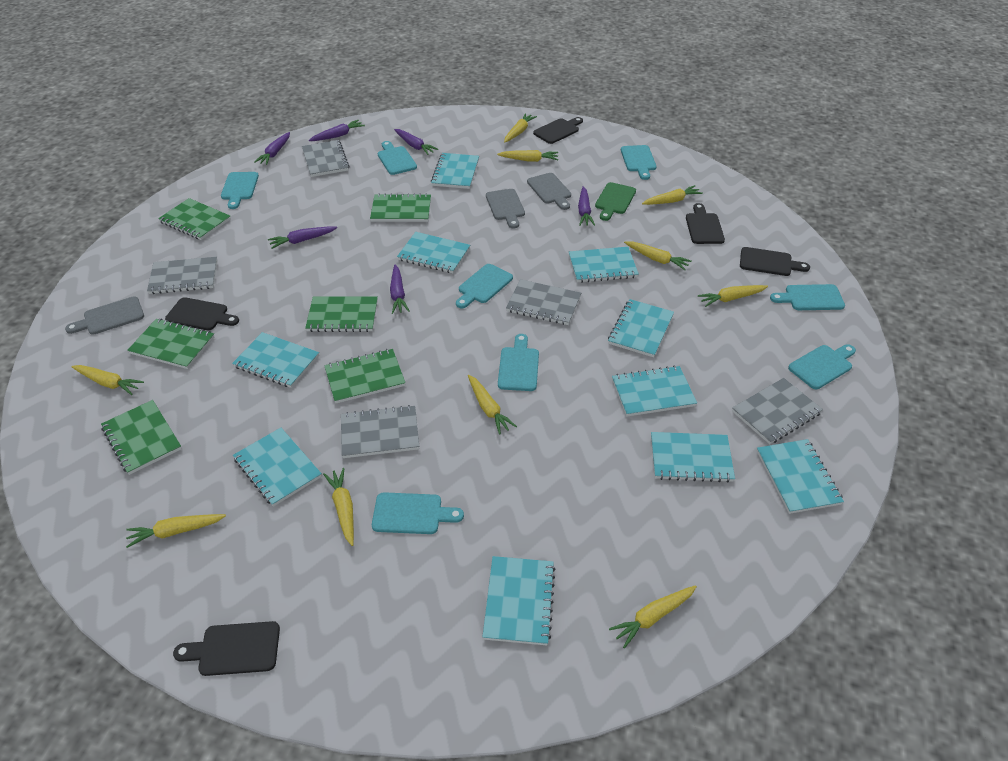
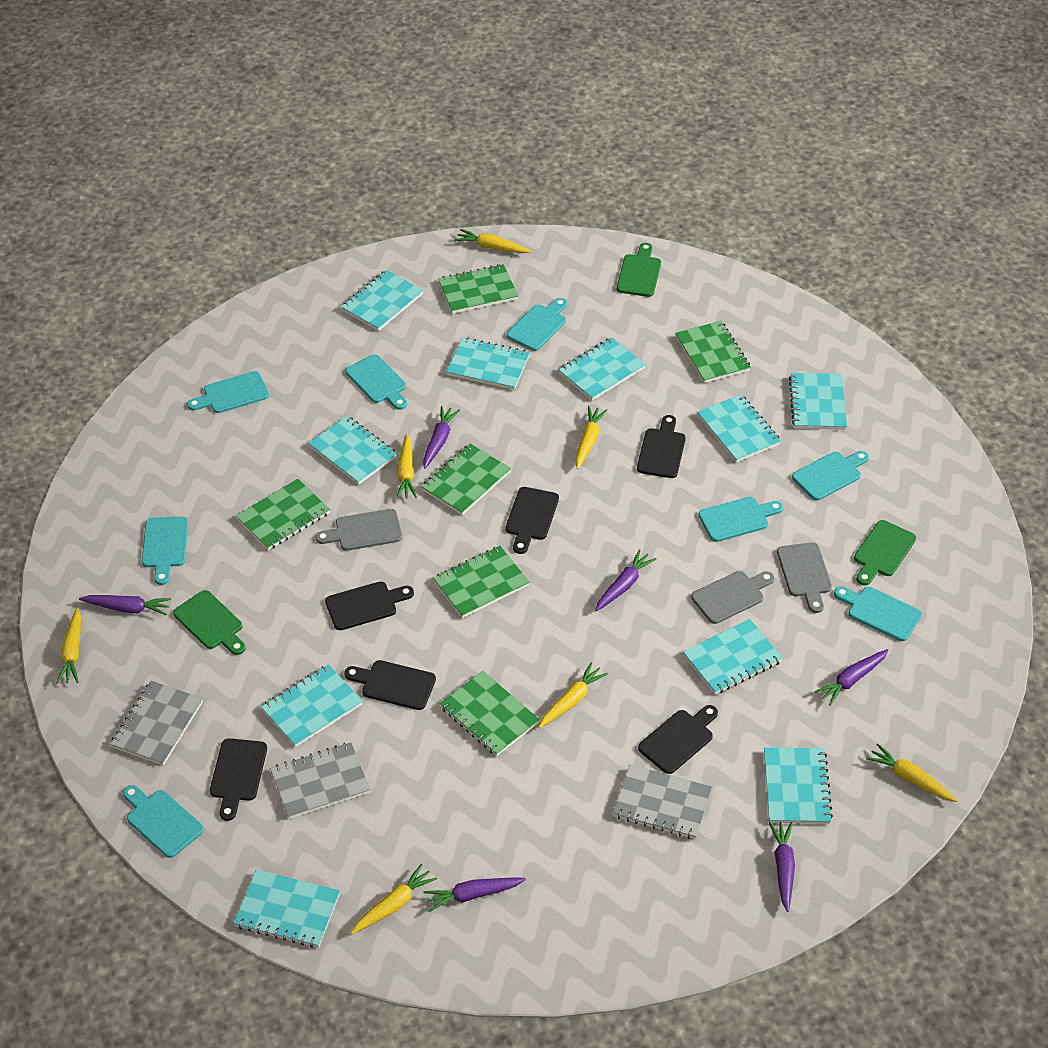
black cutting board: [165,297,239,330] [173,621,280,676] [533,117,583,144] [686,203,725,244] [740,247,810,276] = 5 -> [210,738,267,821] [325,581,414,630] [344,660,436,710] [506,487,559,554] [637,415,686,478] [638,705,718,774] = 6
green cutting board: [595,182,636,221] = 1 -> [173,590,245,655] [617,243,661,297] [854,520,916,585] = 3
grey notebook: [147,257,217,294] [302,140,349,177] [341,405,419,458] [506,279,581,325] [732,378,823,444] = 5 -> [110,681,203,766] [270,742,370,819] [612,764,712,839] = 3
yellow carrot: [71,365,144,395] [126,514,226,548] [323,468,354,546] [468,375,517,434] [497,150,558,162] [504,113,537,143] [609,585,697,649] [624,241,692,270] [642,185,703,205] [698,285,768,307] = 10 -> [56,608,81,684] [351,864,437,934] [396,434,417,499] [455,229,531,253] [538,662,608,728] [575,406,607,469] [866,743,958,802] = 7

